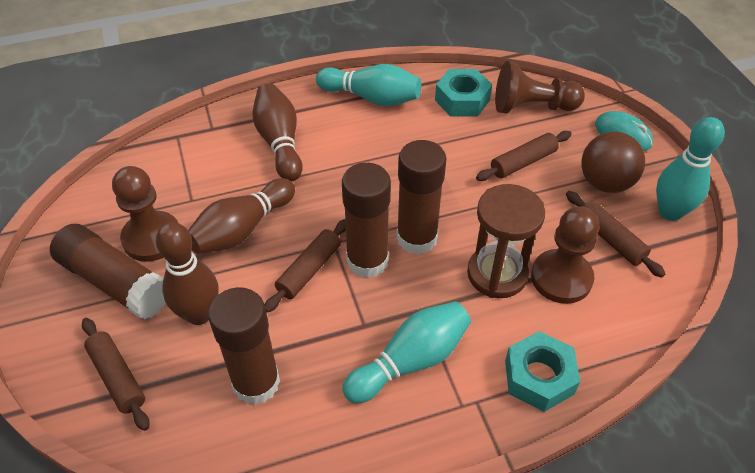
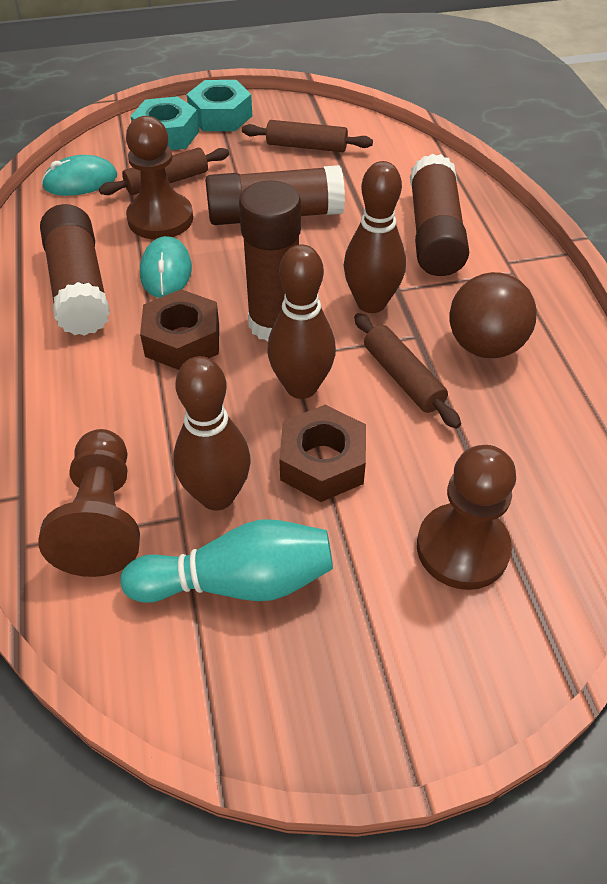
brown hourglass: [467,184,545,298] = 1 -> none = 0
brown nut: none = 0 -> [140,289,219,370] [279,405,366,502] = 2
brown rolling pin: [82,318,150,431] [265,219,346,313] [476,131,572,181] [566,191,665,278] = 4 -> [99,148,229,195] [242,120,373,152] [354,313,461,429] = 3
turquoise bowling pin: [316,64,421,106] [342,301,471,403] [656,117,725,221] = 3 -> [121,519,333,603] = 1
turquoise mouse: [595,111,653,151] = 1 -> [41,155,117,196] [140,236,192,298] = 2

